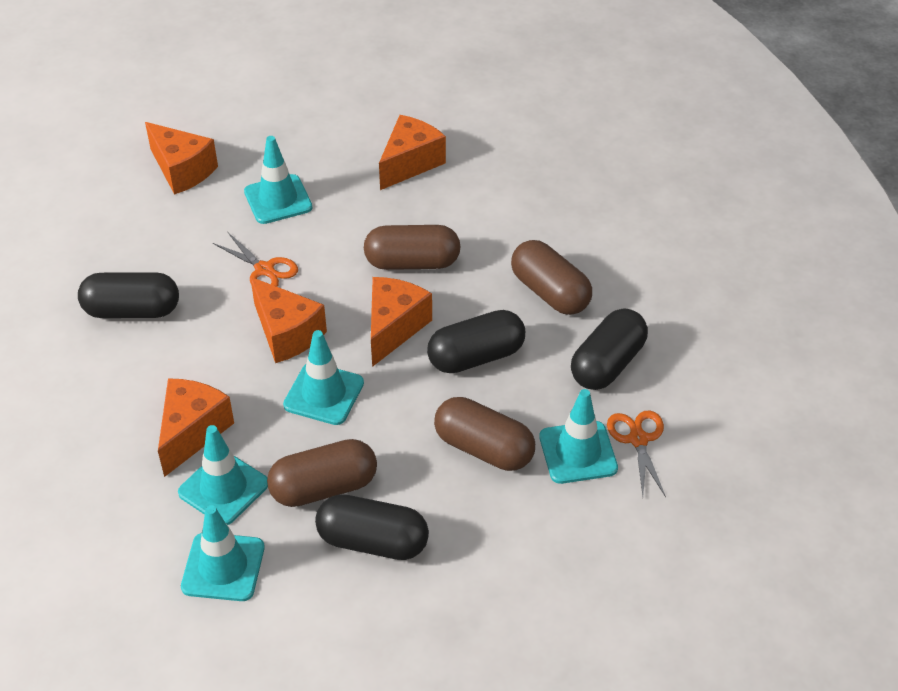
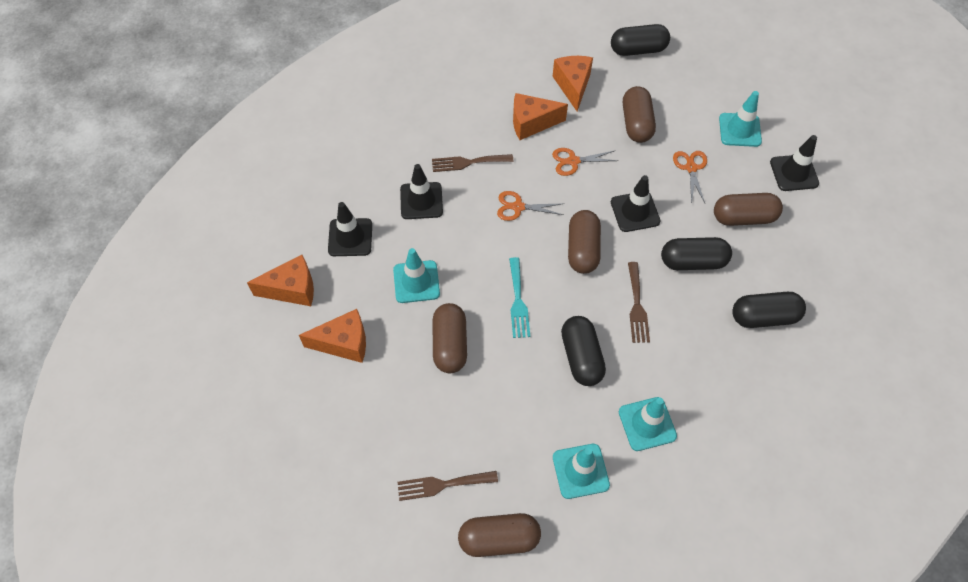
black traffic cone: none = 0 -> [328,202,372,256] [400,164,443,219] [611,175,660,232] [770,135,819,191] = 4
brown capsule: [267,439,377,507] [364,225,461,270] [434,397,535,471] [511,240,592,315] = 4 -> [432,303,467,373] [458,513,541,557] [568,210,601,274] [623,86,656,143] [714,193,783,226] = 5
brown fork: none = 0 -> [398,471,498,501] [432,154,513,172] [628,262,650,343] = 3
orange cheese: [145,122,218,195] [158,378,234,477] [250,277,327,363] [371,277,432,367] [379,115,446,190] = 5 -> [247,255,314,306] [299,309,366,363] [513,93,568,140] [553,56,593,111] = 4
orange scissors: [213,233,298,287] [607,410,666,497] = 2 -> [497,191,563,221] [552,148,618,176] [673,151,707,204] = 3
turquoise fork: none = 0 -> [509,257,530,338] = 1
turquoise traffic cone: [178,425,268,525] [181,505,264,601] [244,136,312,224] [283,330,364,425] [539,389,618,484] = 5 -> [393,248,440,303] [553,444,610,499] [619,397,677,451] [719,91,762,147] = 4

